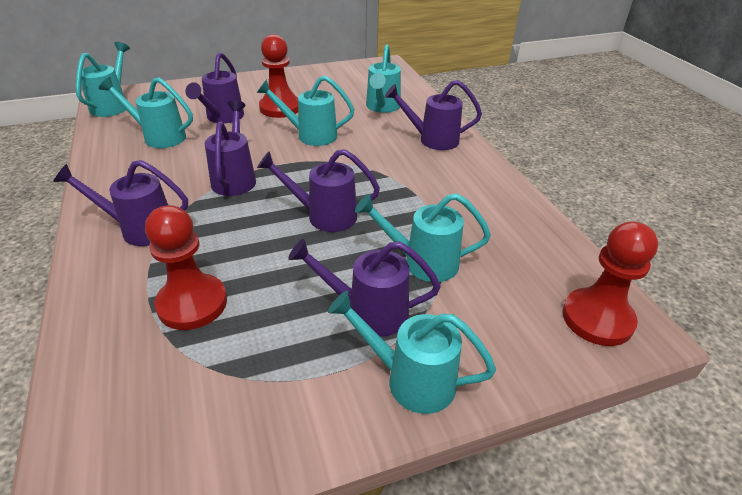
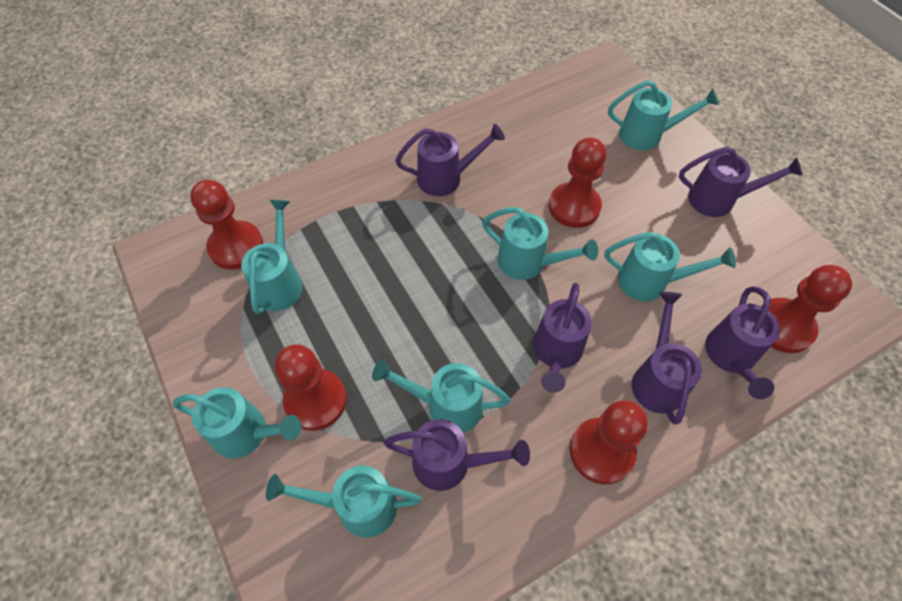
red pawn: [145,205,227,330] [259,34,298,118] [563,221,658,346] = 3 -> [190,180,263,270] [275,344,347,431] [549,137,606,228] [570,400,648,484] [762,265,852,353] = 5
turquoise watering can: [76,42,130,117] [99,77,193,148] [257,76,355,146] [328,291,496,414] [355,193,491,282] [366,44,401,113] = 6 -> [173,387,302,458] [241,200,303,314] [266,465,422,538] [372,359,511,433] [482,207,598,280] [604,232,736,301] [608,80,719,151] = 7

